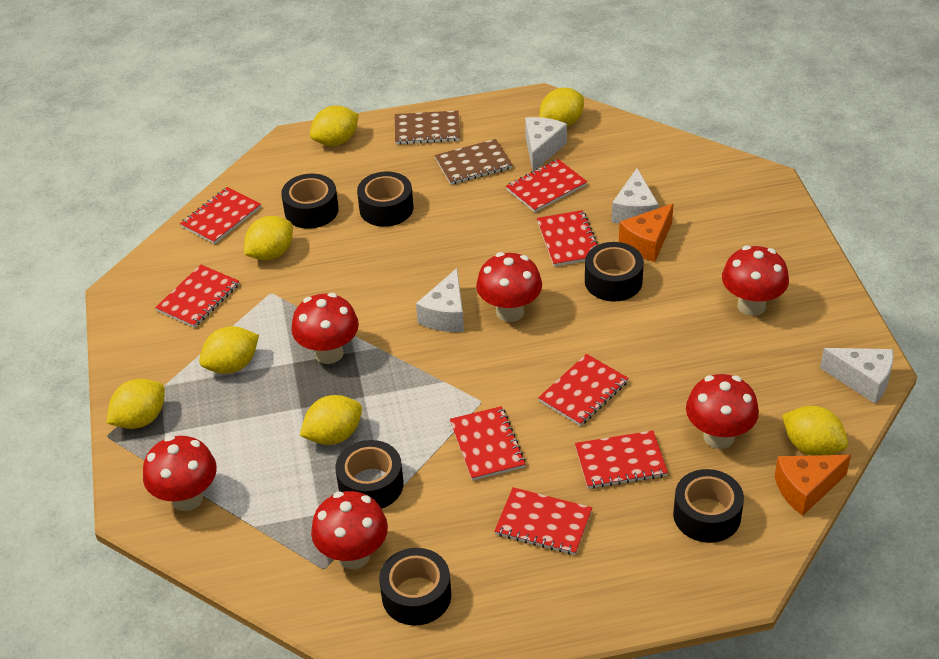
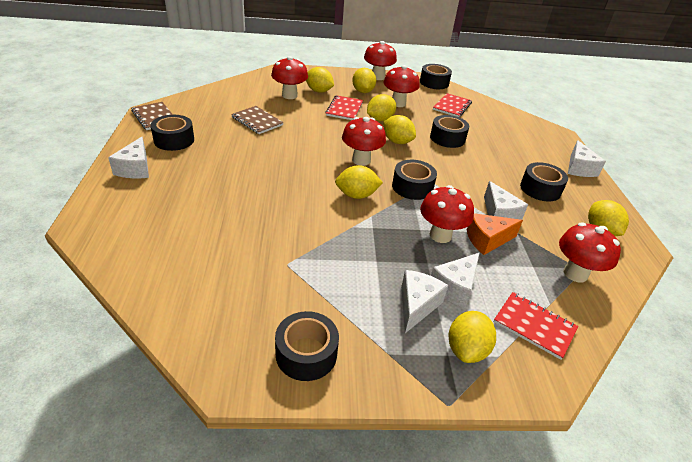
orange cheese: [619,203,674,262] [775,455,851,516] = 2 -> [467,213,523,255] = 1
red notebook: [155,265,239,328] [180,187,261,244] [450,406,526,481] [494,487,592,555] [506,159,587,212] [537,210,598,267] [538,354,629,426] [575,431,668,489] = 8 -> [325,95,363,120] [433,93,472,117] [494,292,578,360] = 3
white cheese: [416,268,464,332] [525,117,567,171] [612,168,659,224] [820,348,894,404] = 4 -> [108,137,149,178] [401,270,449,333] [431,253,479,308] [484,181,528,220] [568,140,606,177] = 5

